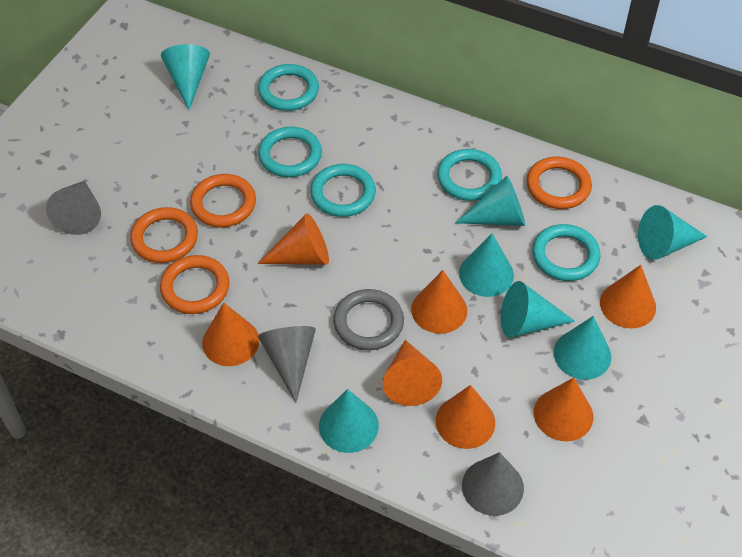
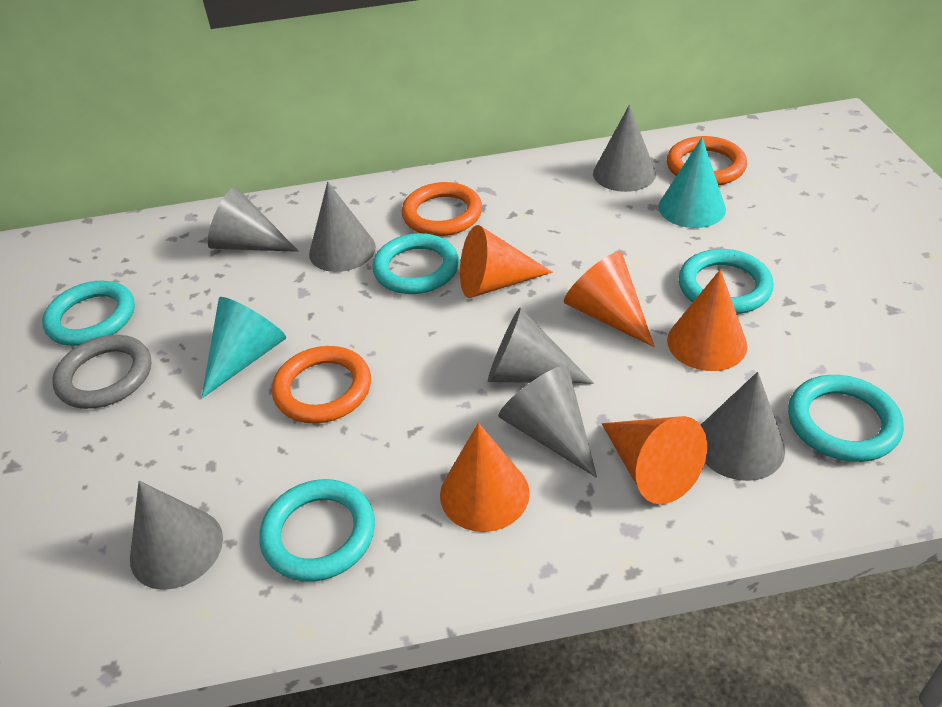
grey cone: [46,181,101,235] [258,326,316,403] [462,452,524,516] = 3 -> [130,481,223,590] [207,187,299,252] [309,182,376,272] [488,308,594,384] [498,365,597,478] [593,105,656,192] [701,372,785,481] = 7
orange cone: [202,303,260,366] [257,214,329,265] [383,340,442,406] [411,270,467,334] [436,385,495,449] [534,378,593,441] [600,265,656,328] = 7 -> [440,423,530,532] [460,225,553,298] [564,252,655,347] [602,416,707,504] [667,269,747,371] = 5
orange ring: [130,207,198,263] [160,255,230,314] [190,174,256,227] [527,157,592,209] = 4 -> [272,346,371,424] [402,182,482,236] [667,136,747,186] = 3
turquoise cone: [161,44,210,110] [319,389,379,453] [455,176,525,226] [459,234,514,297] [501,281,575,338] [554,316,611,380] [638,205,708,260] = 7 -> [201,297,286,398] [658,137,726,228] = 2

